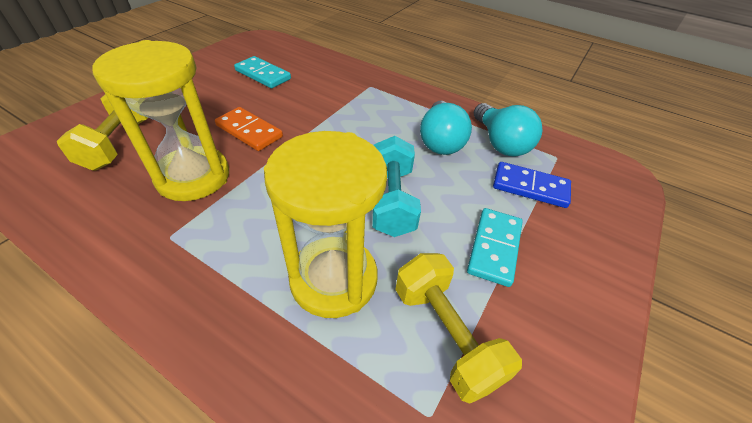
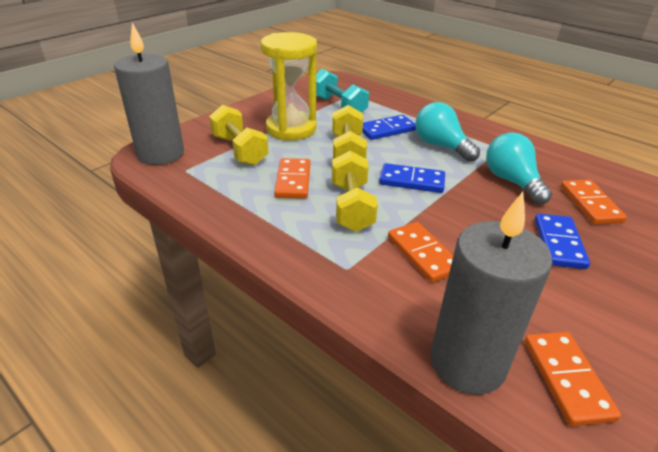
blue domino: [493,162,571,208] = 1 -> [362,115,416,140] [379,163,445,193] [535,214,590,269] = 3
grey candle: none = 0 -> [114,23,184,165] [430,192,553,395] = 2
orange domino: [215,107,283,151] = 1 -> [274,158,310,199] [388,222,453,283] [524,332,621,426] [561,179,627,224] = 4
turquoise domino: [234,56,291,88] [467,208,523,287] = 2 -> none = 0
yellow dumbbell: [57,94,148,170] [395,253,522,404] = 2 -> [209,105,268,166] [332,105,367,159] [332,151,378,232] = 3
yellow hourglass: [92,40,229,201] [264,131,387,318] = 2 -> [261,32,317,140] = 1

